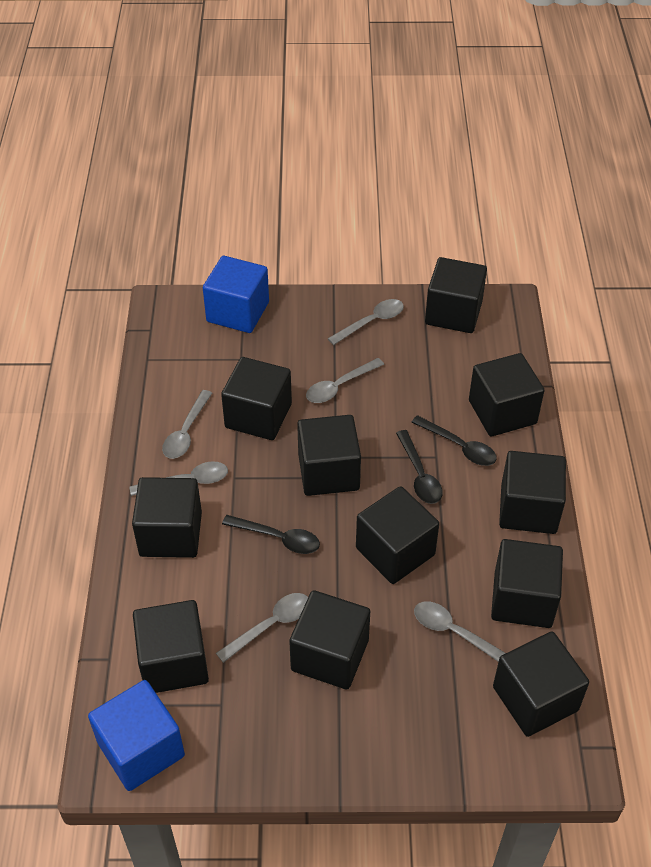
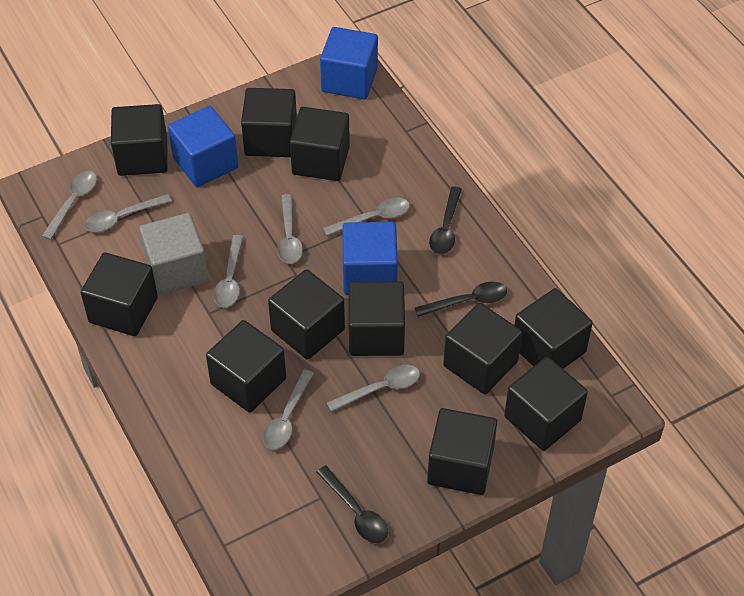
blue cube: [88,680,185,791] [203,256,269,333] = 2 -> [168,106,238,187] [320,27,378,99] [342,222,398,295] = 3
grey cube: none = 0 -> [139,213,208,295] = 1
grey spoon: [129,461,228,496] [162,390,212,459] [216,593,308,663] [306,358,384,403] [328,299,404,345] [414,601,506,662] = 6 -> [42,171,97,240] [84,194,172,232] [213,235,244,308] [263,369,314,450] [277,194,303,264] [323,198,410,236] [327,365,420,412] = 7

